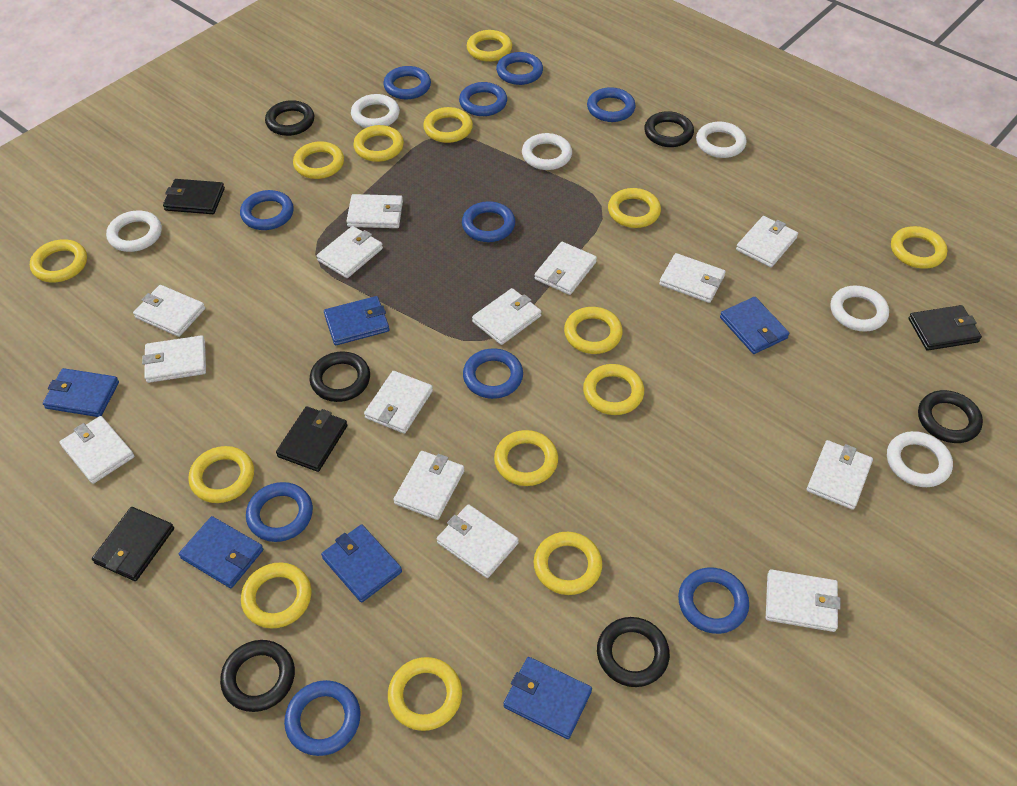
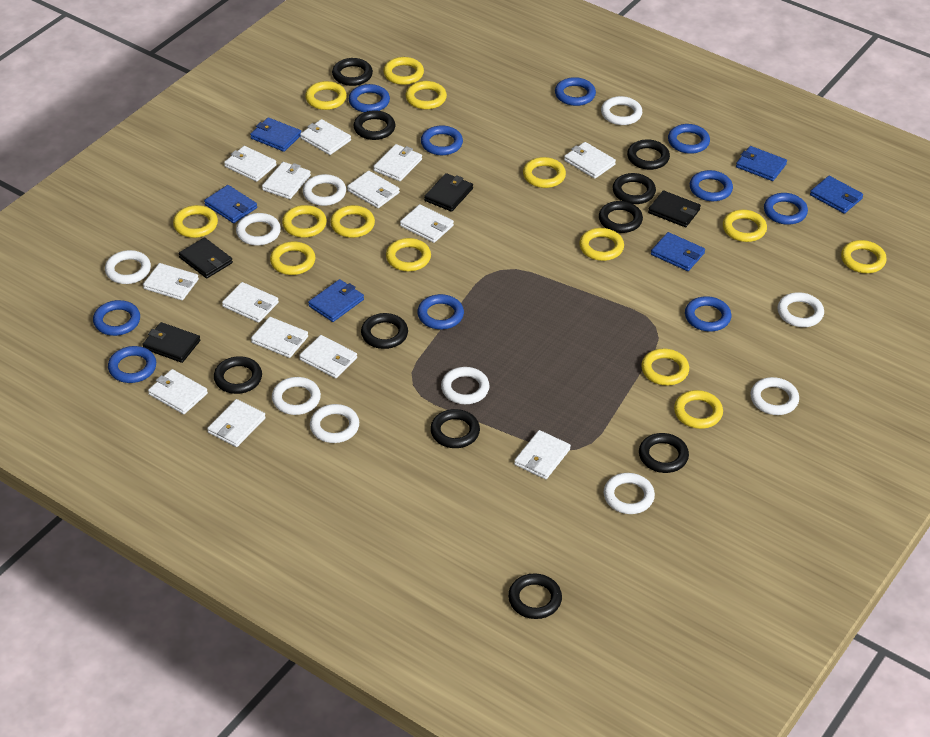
black ring: [220,640,295,712] [265,100,314,136] [310,351,370,402] [597,617,670,687] [644,111,694,147] [918,390,983,443] = 6 -> [214,356,262,394] [332,58,373,86] [354,110,395,140] [361,313,408,349] [430,409,480,448] [508,573,562,619] [599,201,643,233] [613,173,656,204] [627,139,670,170] [639,433,689,473] = 10
white ring: [106,211,162,252] [351,94,400,128] [522,133,572,170] [696,122,747,158] [830,285,889,332] [887,431,953,487] = 6 -> [105,250,151,284] [236,213,281,246] [272,377,321,415] [303,174,346,206] [310,404,359,443] [441,367,490,404] [601,96,642,125] [604,473,655,514] [750,377,799,415] [778,292,824,327] = 10

